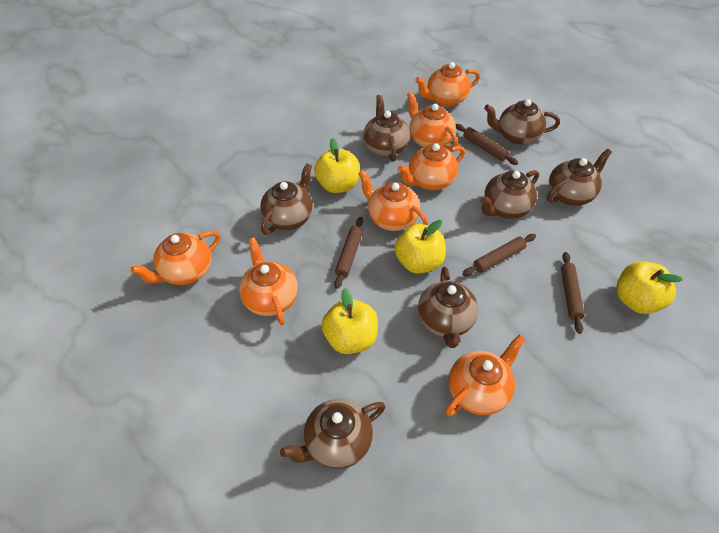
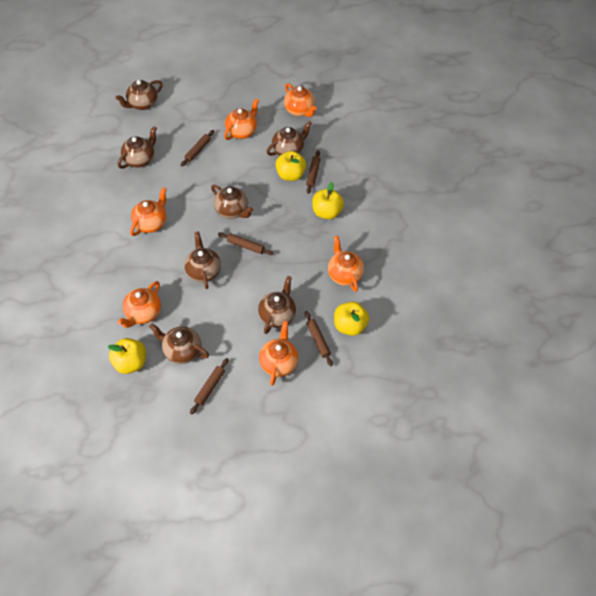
brown rolling pin: [334,217,363,289] [456,124,518,165] [463,234,536,276] [561,252,585,334] = 4 -> [181,130,214,166] [190,358,229,415] [218,232,274,255] [305,311,333,366] [306,150,321,194] = 5
orange teapot: [130,230,221,285] [239,238,298,325] [358,170,428,231] [398,143,465,190] [407,92,458,150] [415,62,480,107] [445,335,525,416] = 7 -> [117,281,161,328] [130,187,166,236] [224,99,259,140] [259,321,298,386] [284,83,317,117] [328,236,364,292] = 6

